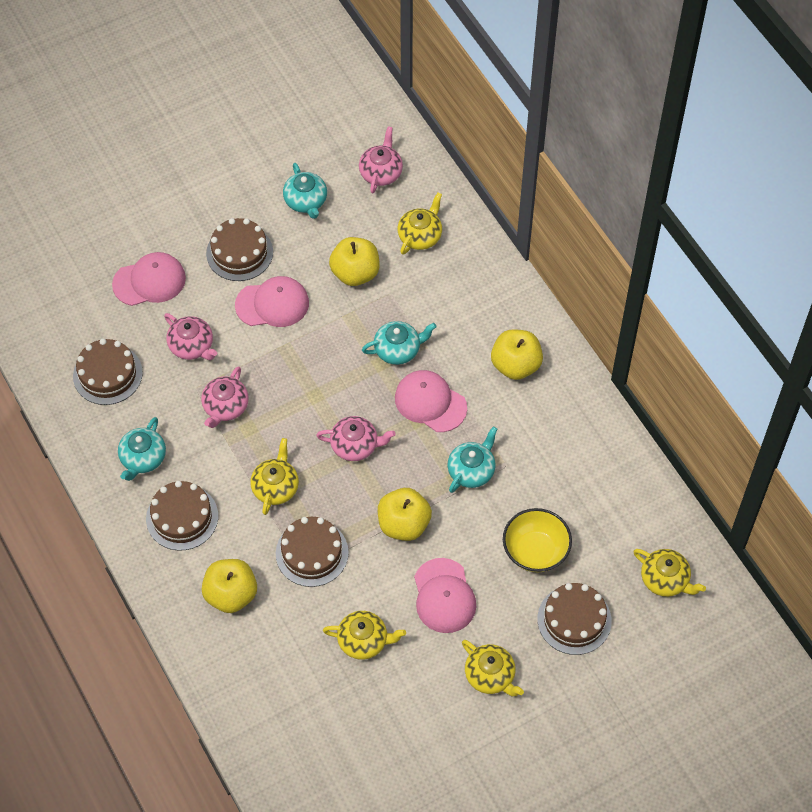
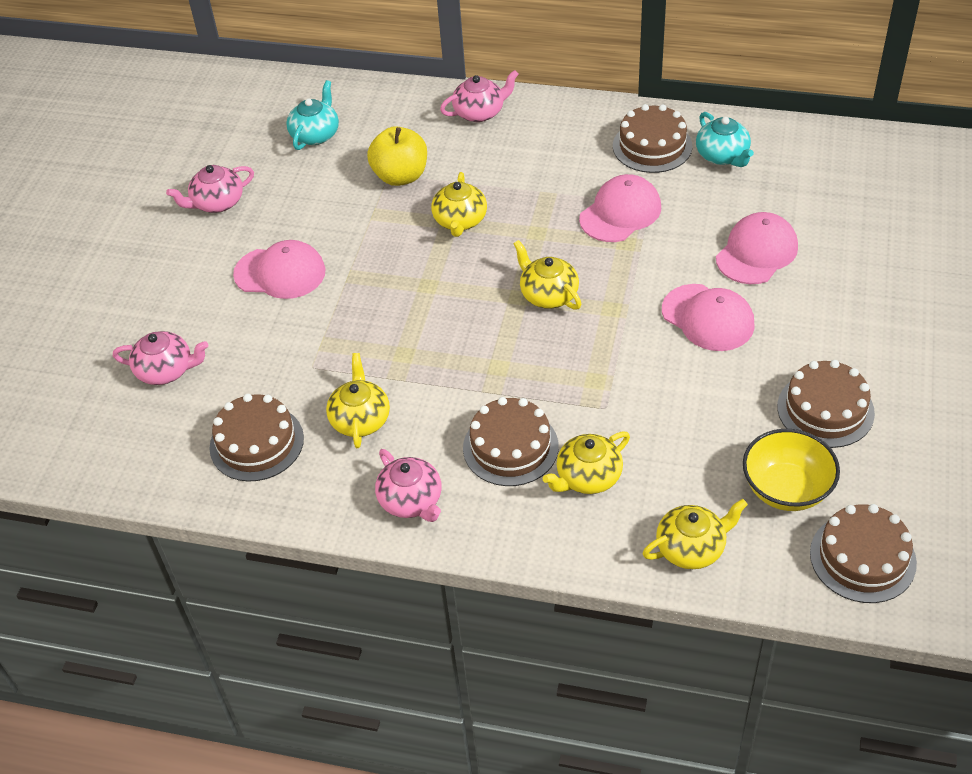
turquoise teapot: [118,417,166,481] [283,163,327,219] [362,321,436,365] [447,426,497,493] = 4 -> [286,80,339,150] [696,112,754,167] = 2
yellow apple: [201,559,257,613] [329,237,380,286] [378,488,432,541] [491,329,543,380] = 4 -> [367,126,427,186] = 1

